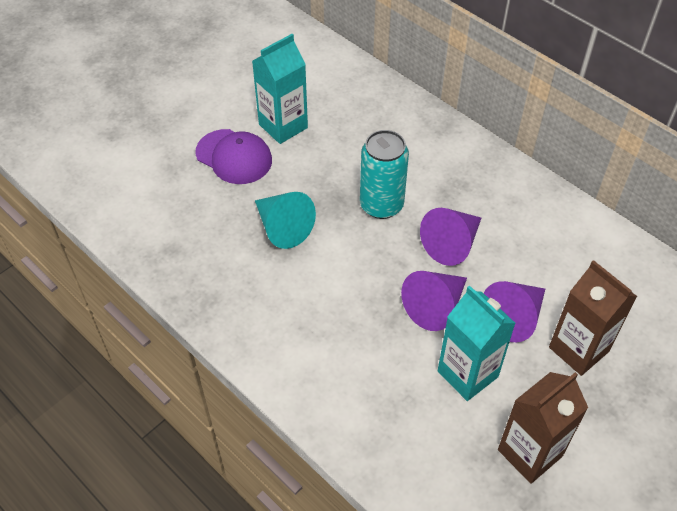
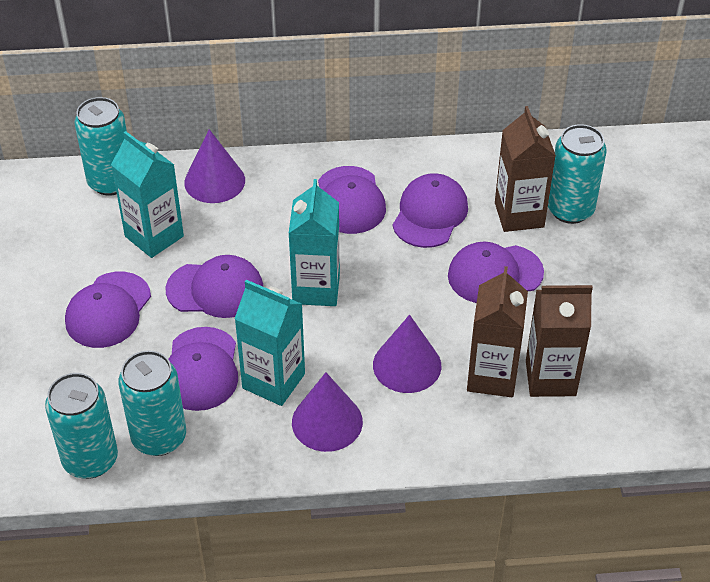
brown carton: [498,372,588,483] [549,260,637,376] = 2 -> [467,266,528,397] [495,106,556,232] [526,285,593,397] = 3
purple cap: [196,129,272,184] = 1 -> [65,272,151,348] [166,255,263,318] [168,327,238,411] [318,166,386,234] [393,173,468,248] [448,242,544,303] = 6
turquoise can: [360,130,409,219] = 1 -> [45,373,118,479] [74,97,127,196] [118,350,186,456] [548,124,607,224] = 4
turquoise carton: [252,34,308,144] [438,286,516,401] = 2 -> [111,131,184,258] [235,280,305,406] [288,179,340,306] = 3
turquoise cone: [255,192,316,249] = 1 -> none = 0

